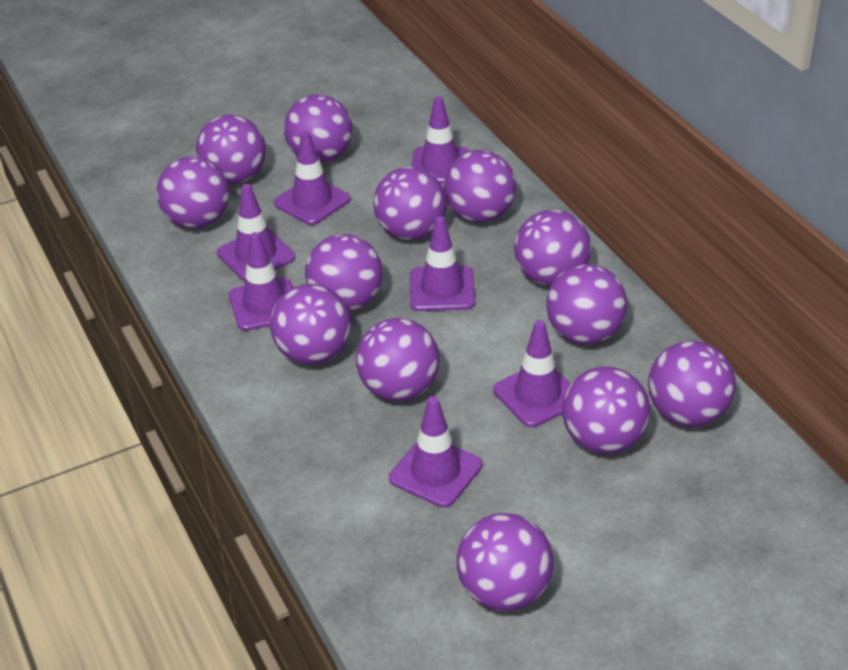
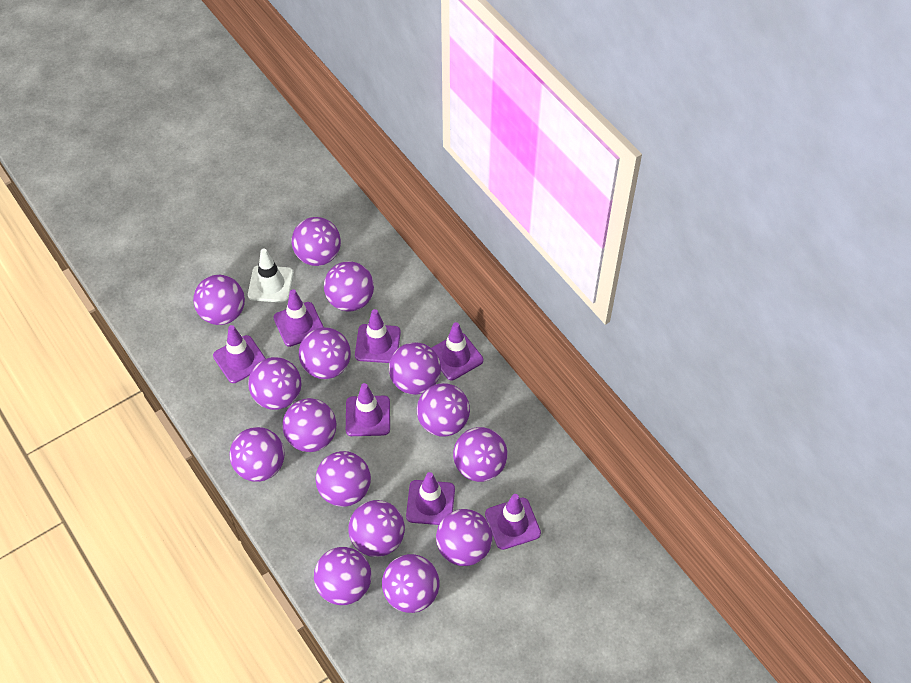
purple ball: [156,156,230,229] [196,114,266,185] [270,284,351,365] [284,94,352,163] [305,234,383,311] [356,318,440,402] [373,167,447,240] [443,150,516,223] [457,513,553,611] [514,210,591,286] [546,264,627,345] [562,367,650,454] [648,341,736,427] = 13 -> [193,275,245,325] [230,427,285,482] [248,357,301,410] [282,398,336,452] [292,217,341,266] [299,327,351,379] [314,547,371,605] [315,451,371,507] [324,261,374,312] [348,500,405,557] [382,554,439,613] [389,342,441,395] [417,383,470,437] [436,509,492,566] [453,427,508,482] = 15
white traffic cone: none = 0 -> [248,248,294,303] = 1

